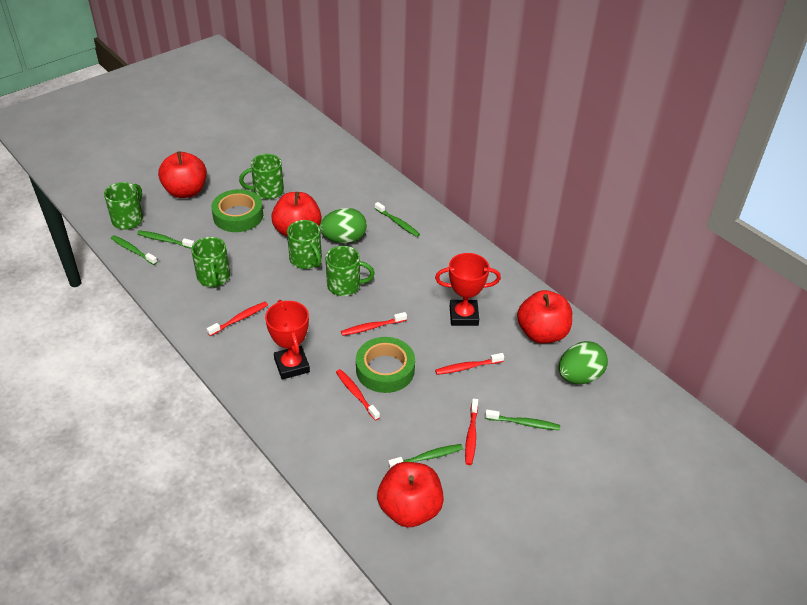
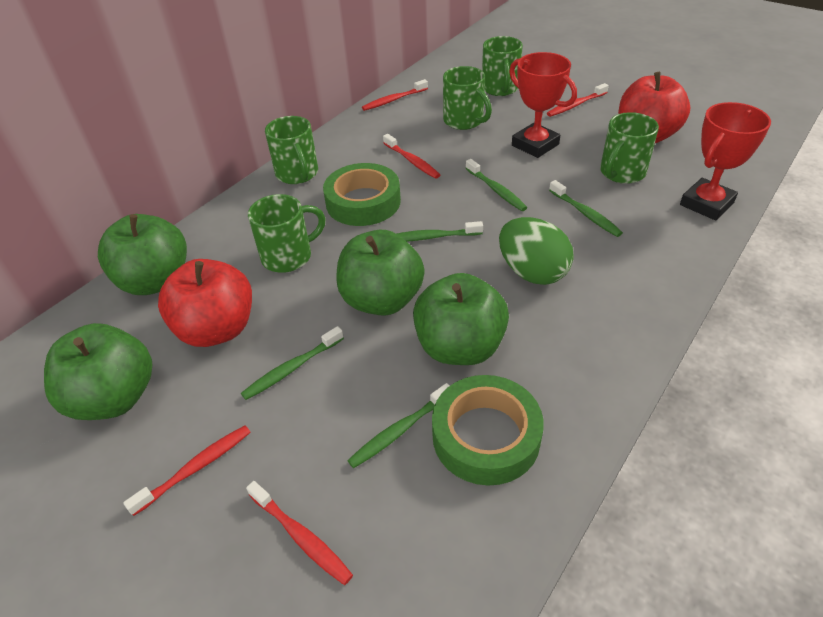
green apple: none = 0 -> [44,323,153,420] [98,214,187,295] [336,230,425,316] [413,273,509,365] = 4
green egg: [320,208,367,244] [558,341,608,384] = 2 -> [499,217,574,285] = 1
red apple: [158,151,207,198] [271,192,321,237] [377,462,444,527] [517,290,572,343] = 4 -> [158,259,252,347] [618,72,691,143] = 2

